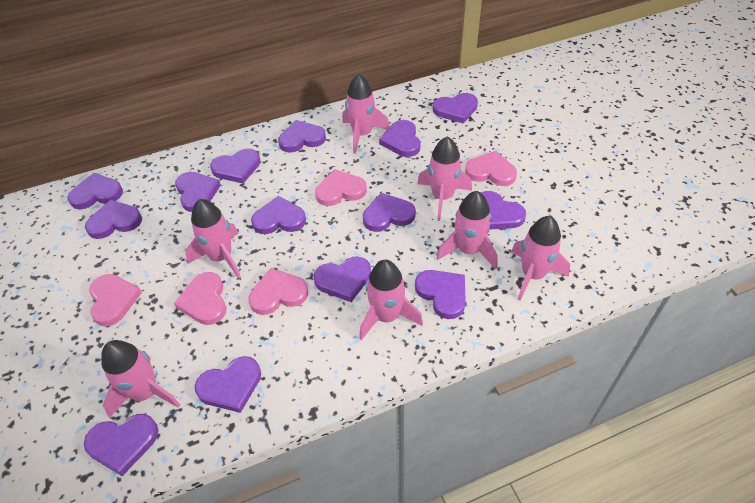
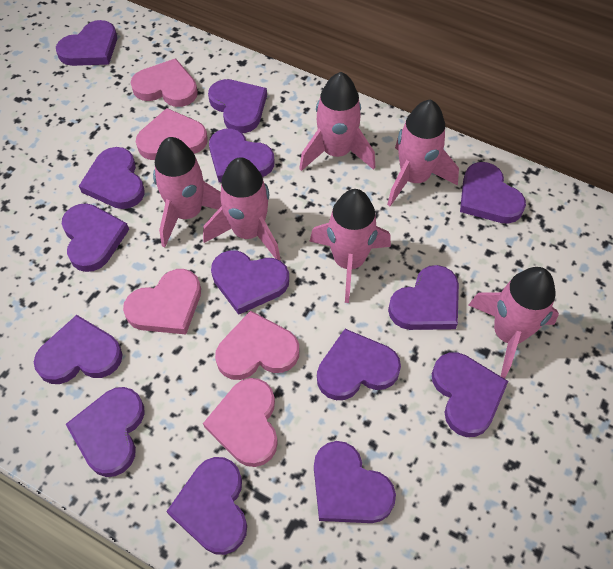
pink rocket: [101,340,180,418] [185,199,241,279] [342,74,390,154] [359,260,423,340] [417,136,472,221] [437,191,498,269] [511,216,570,301] = 7 -> [153,137,221,247] [203,157,281,260] [299,72,375,171] [309,189,391,303] [387,100,459,206] [468,267,559,379] = 6

